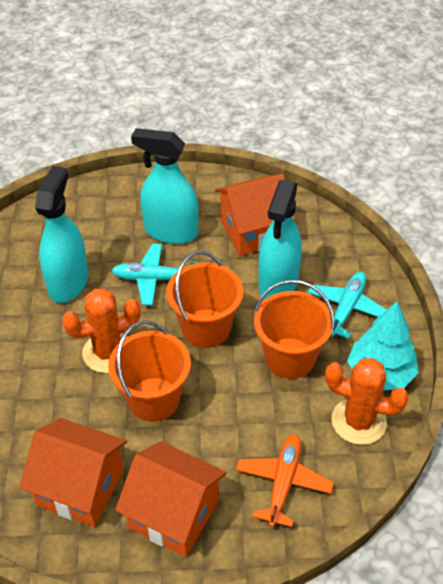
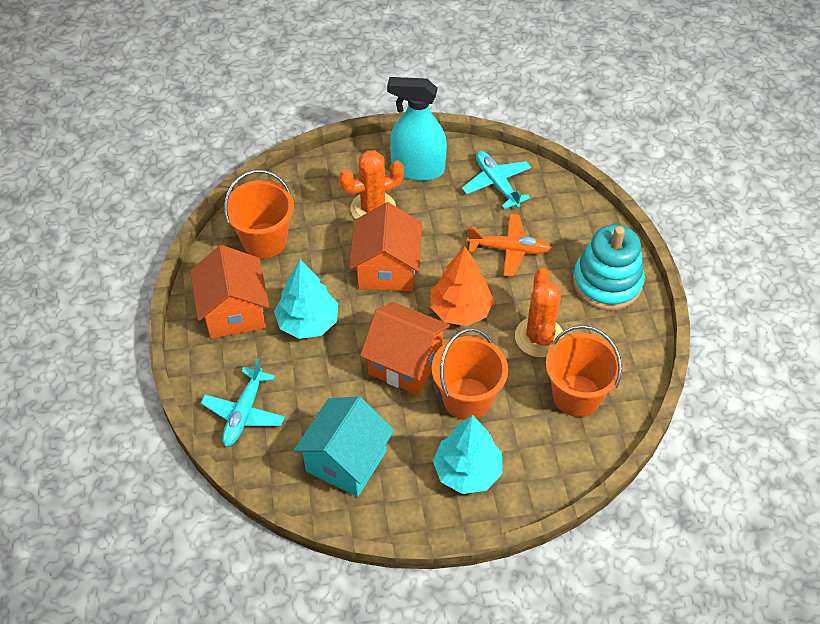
orange tree: none = 0 -> [430,246,494,326] = 1
turquoise house: none = 0 -> [294,396,394,497] = 1
turquoise spray bottle: [35,166,88,303] [131,128,199,244] [258,179,302,299] = 3 -> [387,77,447,181] = 1
turquoise stacking toy: none = 0 -> [573,224,645,311] = 1
turquoise tree: [347,302,418,391] = 1 -> [274,259,338,339] [433,415,502,494] = 2

